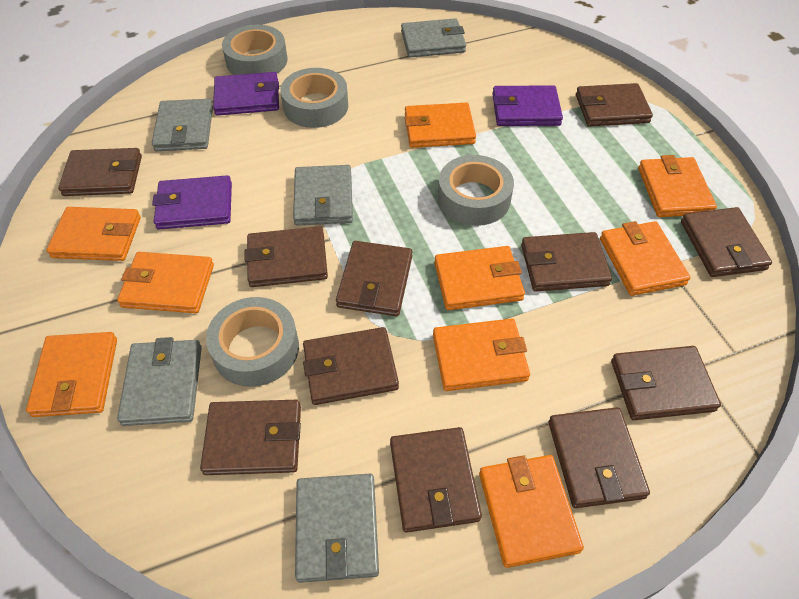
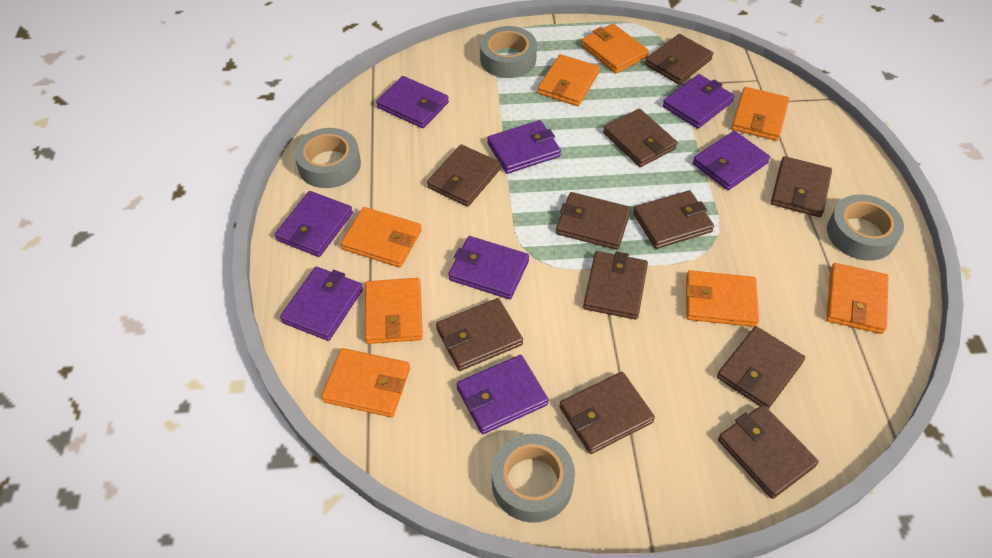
grey wallet: [117,337,202,426] [152,99,213,151] [293,165,353,226] [295,474,379,583] [401,18,466,58] = 5 -> none = 0
orange wallet: [26,332,117,417] [46,207,141,261] [117,252,214,313] [405,103,476,148] [433,319,530,391] [434,246,525,310] [479,455,584,568] [600,221,691,296] [638,155,717,217] = 9 -> [321,348,410,417] [341,207,422,267] [365,278,423,344] [537,54,600,106] [581,23,649,73] [686,270,759,327] [731,87,789,141] [826,263,889,334] = 8
purple wallet: [152,175,232,230] [213,72,279,116] [492,85,563,126] = 3 -> [275,191,353,257] [280,267,363,341] [376,76,449,128] [448,236,529,299] [457,355,549,434] [487,120,561,174] [663,74,734,129] [693,131,770,190] = 8

